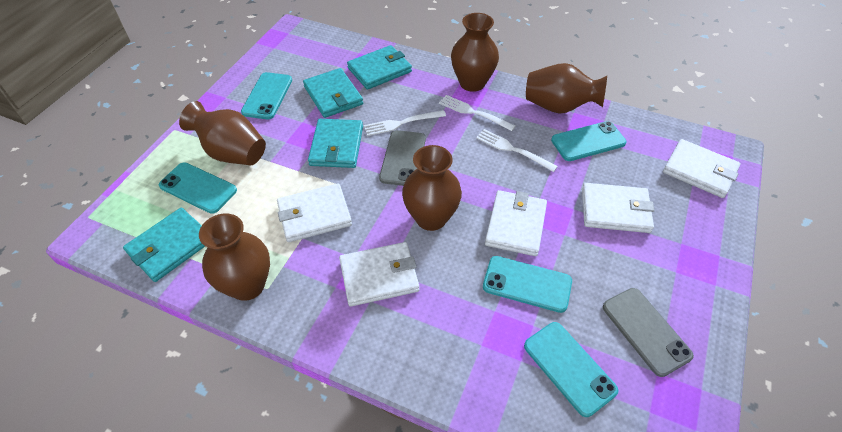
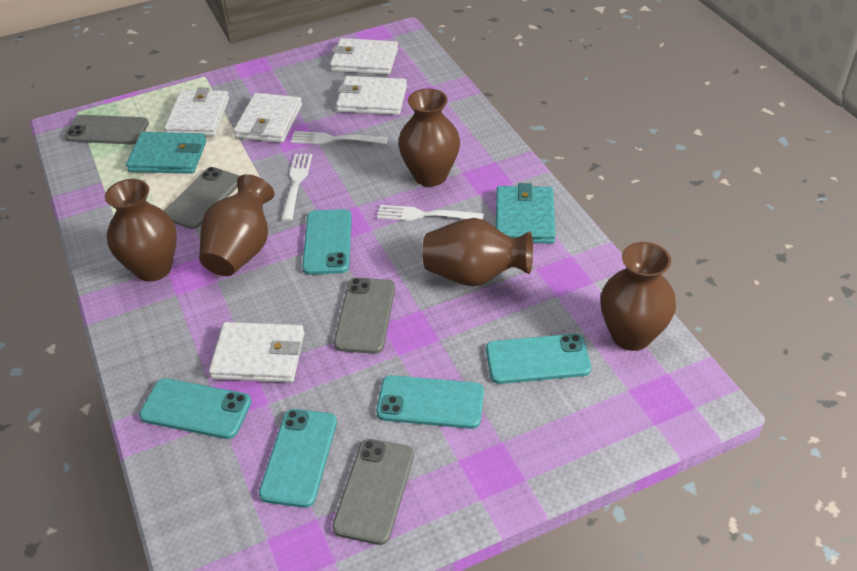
grey phone: [379,130,426,186] [603,288,694,377] = 2 -> [65,115,149,145] [164,167,239,229] [332,439,414,545] [334,278,395,354] = 4
turquoise wallet: [123,208,205,282] [303,68,363,118] [308,119,363,168] [347,45,412,90] = 4 -> [126,132,206,174] [496,183,555,244] = 2

